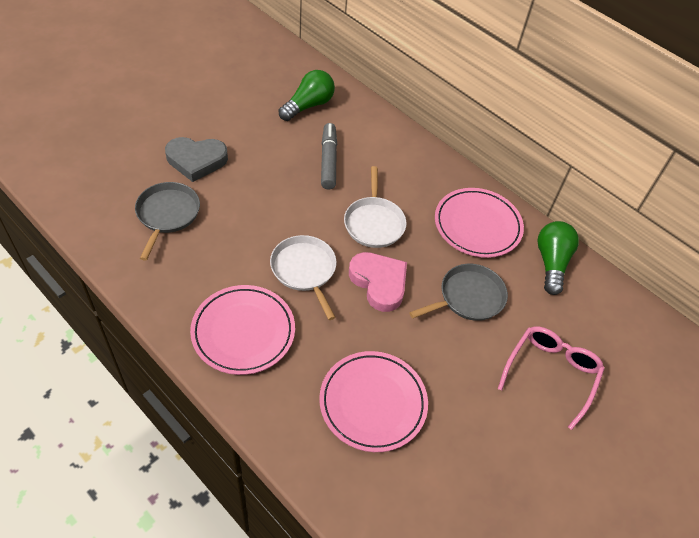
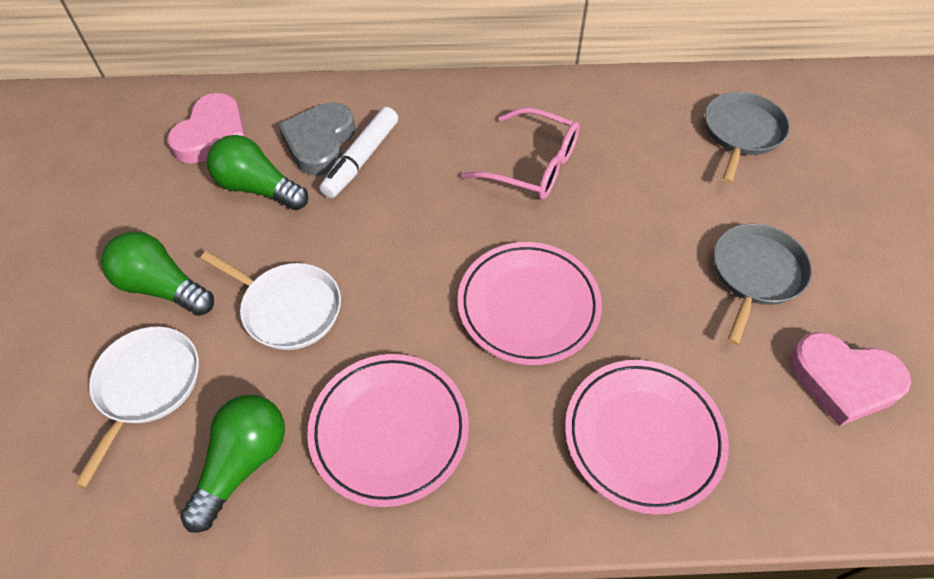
green light bulb: [279,70,335,121] [537,221,579,295] = 2 -> [101,232,214,316] [180,395,285,533] [207,135,308,210] = 3
grey marker: [321,123,337,190] = 1 -> none = 0
pink heart: [349,252,407,312] = 1 -> [167,93,246,164] [789,332,911,426] = 2
white marker: none = 0 -> [320,107,398,198] = 1

